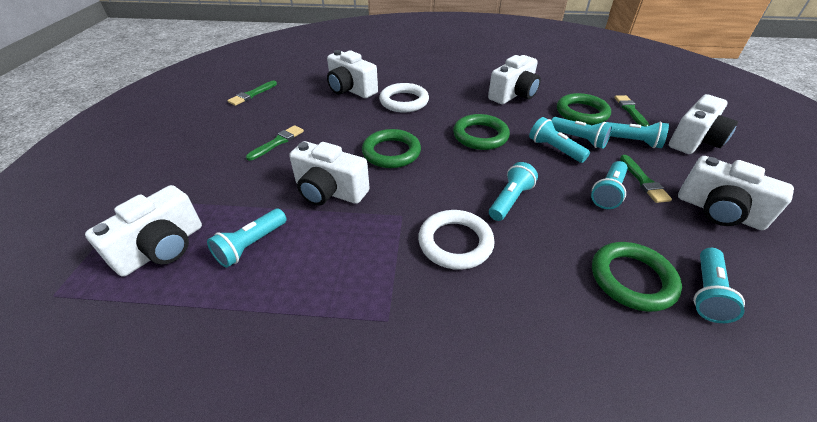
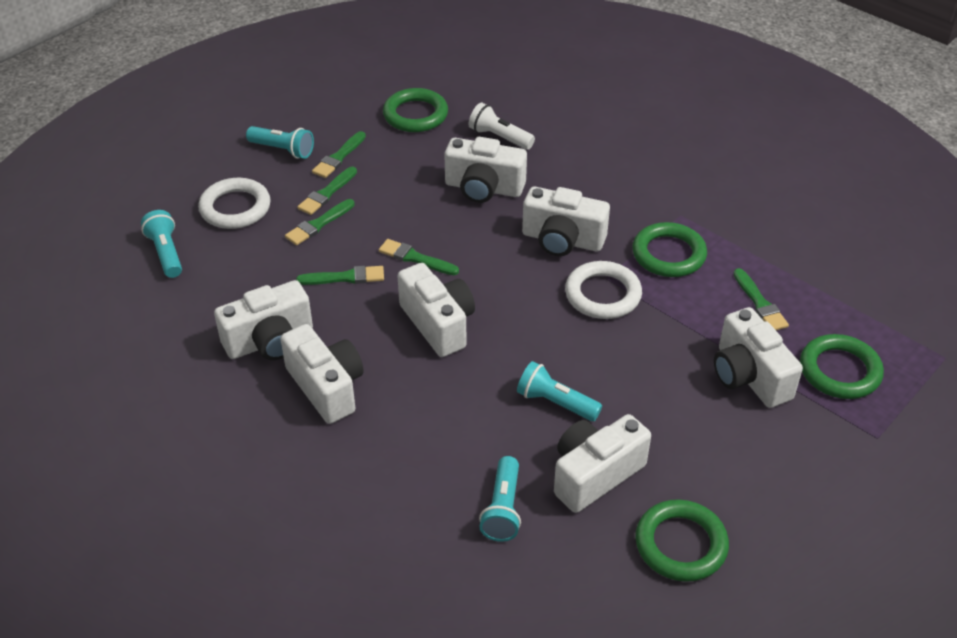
green brush: [227,81,277,106] [246,125,304,161] [614,95,649,127] [620,155,672,203] = 4 -> [285,199,355,245] [296,266,384,285] [297,167,357,215] [312,131,366,178] [379,239,459,275] [733,268,789,330] = 6
turquoise flashlight: [207,209,287,268] [489,162,538,221] [529,117,590,163] [551,117,613,149] [591,161,628,209] [606,122,669,148] [693,248,745,323] = 7 -> [141,210,182,278] [246,126,314,159] [479,456,521,542] [517,361,602,421] = 4
white camera: [85,185,202,277] [289,141,370,206] [327,50,378,98] [488,55,541,104] [669,94,738,154] [678,156,794,230] = 6 -> [214,280,313,360] [280,324,364,424] [397,263,475,357] [444,137,527,203] [522,187,610,256] [554,414,651,513] [714,307,803,408] = 7
white flashlight: none = 0 -> [469,103,535,150] = 1

